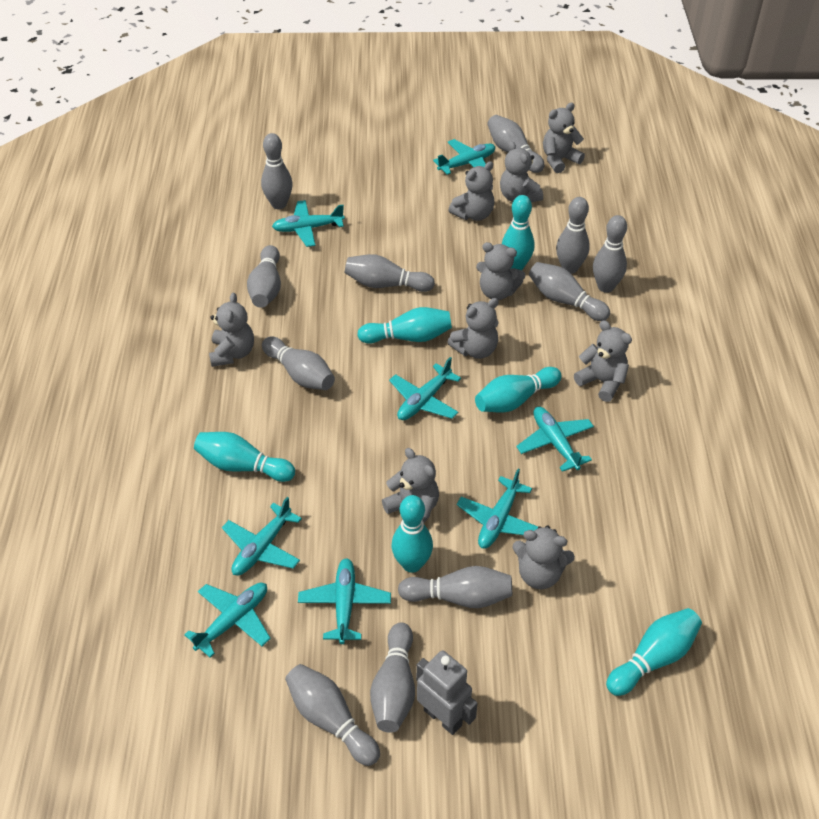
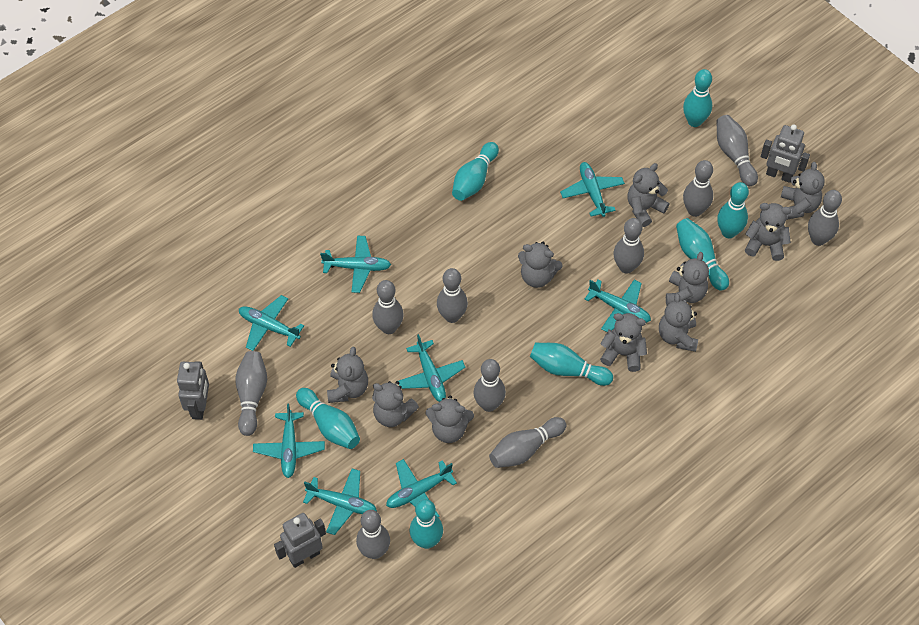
grey bowling pin: [247,245,281,308] [261,133,293,209] [262,337,335,390] [285,664,380,766] [345,254,435,292] [370,623,415,733] [398,566,512,608] [487,115,545,173] [529,262,610,321] [556,197,590,274] [593,215,627,293] = 11 -> [235,351,267,436] [356,510,390,559] [372,280,404,334] [437,268,468,323] [474,359,506,412] [489,417,566,468] [613,218,644,274] [683,160,713,217] [716,115,758,186] [808,190,842,246] = 10
grey robot: [416,650,478,735] = 1 -> [177,361,209,420] [274,513,326,568] [761,124,810,183] = 3
grey teddy bear: [209,293,254,367] [382,448,439,523] [447,298,499,359] [448,161,494,221] [476,242,525,300] [500,141,543,202] [512,525,575,589] [543,103,585,173] [574,320,632,402] = 9 -> [327,347,368,403] [372,381,419,427] [426,395,474,443] [518,242,563,288] [600,313,647,372] [627,163,669,227] [659,293,698,352] [666,252,709,306] [745,203,791,261] [781,162,825,220] = 10
turquoise bowling pin: [194,432,295,482] [357,307,452,344] [392,495,433,573] [475,367,562,412] [502,195,534,270] [606,608,702,696] = 6 -> [296,388,360,449] [410,499,443,549] [452,142,499,201] [530,343,613,386] [676,218,729,291] [683,69,712,127] [717,182,749,238] = 7

